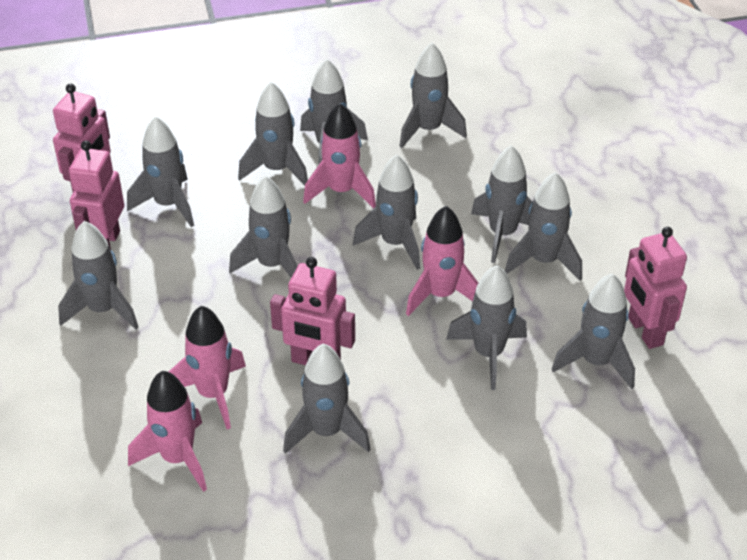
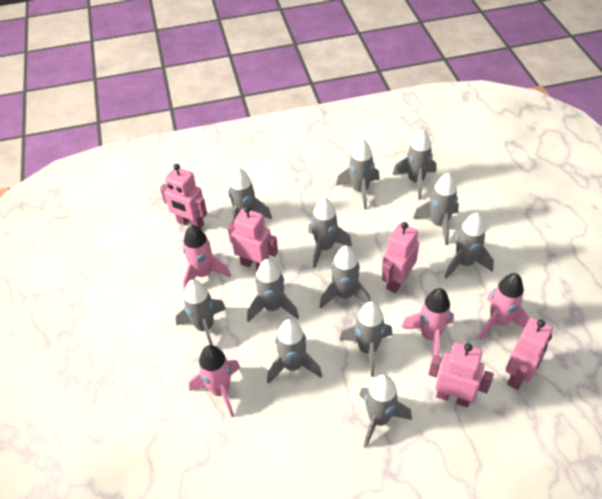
pink robot: [53,84,111,192] [69,140,124,250] [270,257,355,365] [624,227,687,349] = 4 -> [160,164,207,229] [227,206,278,270] [382,222,419,293] [428,342,494,407] [506,317,553,390] = 5

